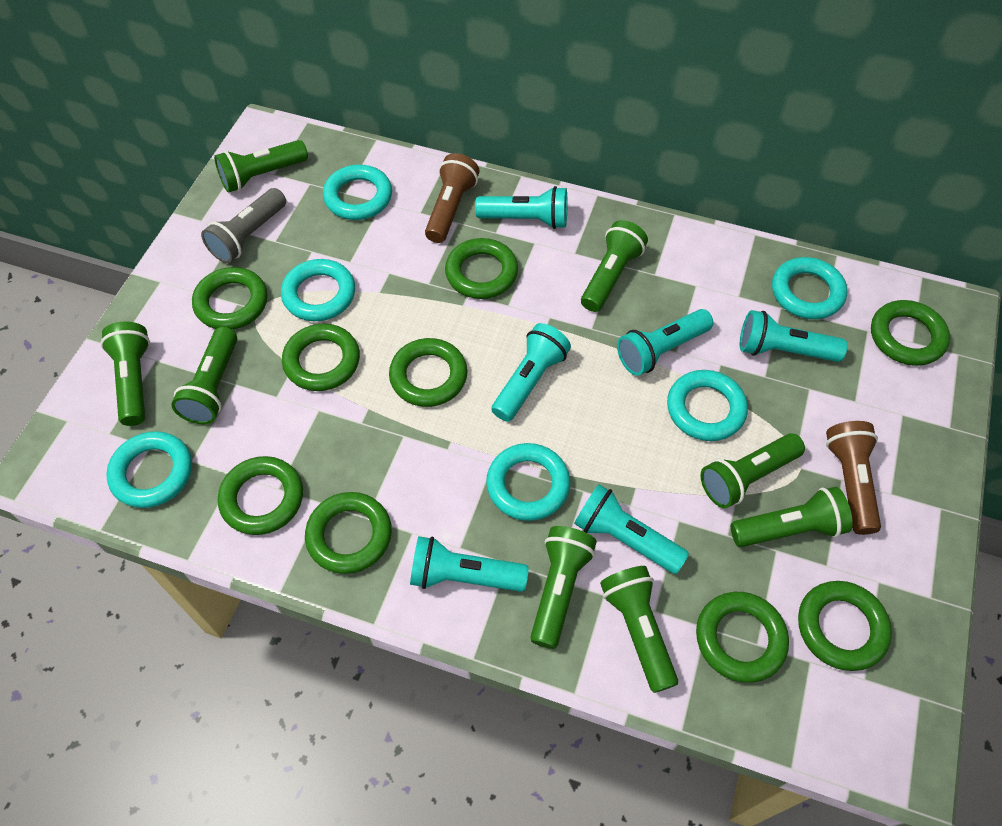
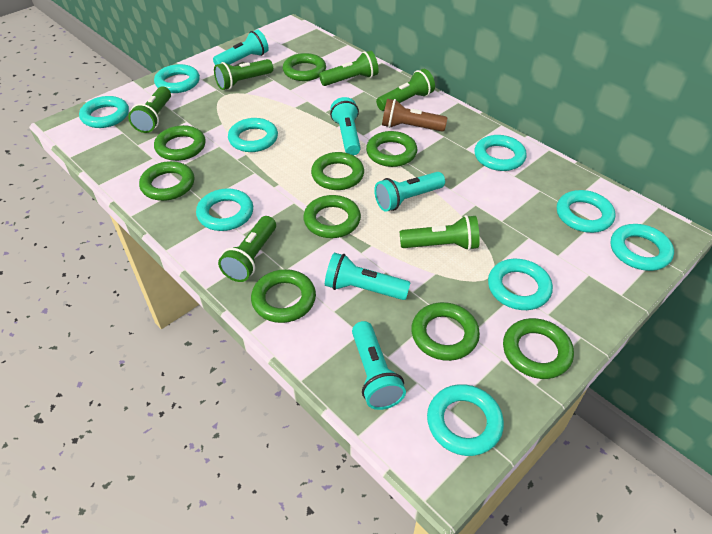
brown flashlight: [425,153,480,243] [826,421,881,535] = 2 -> [382,99,447,132] = 1
green flashlight: [101,322,150,426] [171,327,237,424] [214,140,308,193] [530,526,597,649] [581,220,648,312] [600,566,678,693] [701,433,805,508] [731,487,853,547] = 8 -> [128,87,171,133] [214,59,273,90] [218,216,276,282] [319,51,379,86] [376,69,435,111] [400,215,480,250] = 6
grey flashlight: [201,188,286,263] = 1 -> none = 0
turquoise flashlight: [410,536,529,592] [475,186,567,229] [491,323,571,422] [574,484,689,574] [617,309,713,376] [740,310,848,362] = 6 -> [213,29,269,65] [325,253,410,300] [330,97,361,156] [352,321,406,410] [374,172,445,212] = 5
turquoise ring: [106,431,192,508] [281,259,355,321] [323,165,392,220] [486,443,570,521] [667,370,748,441] [772,257,847,319] = 6 -> [79,96,129,128] [154,64,200,93] [196,188,253,231] [228,118,278,152] [427,384,504,456] [474,135,527,171] [488,259,553,310] [557,190,615,233] [610,224,674,271] = 9

